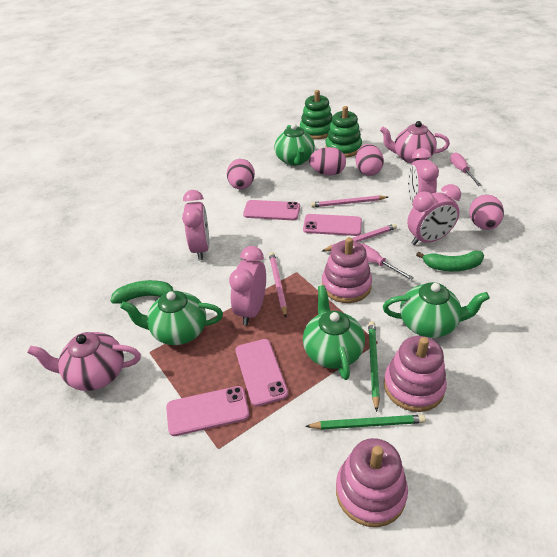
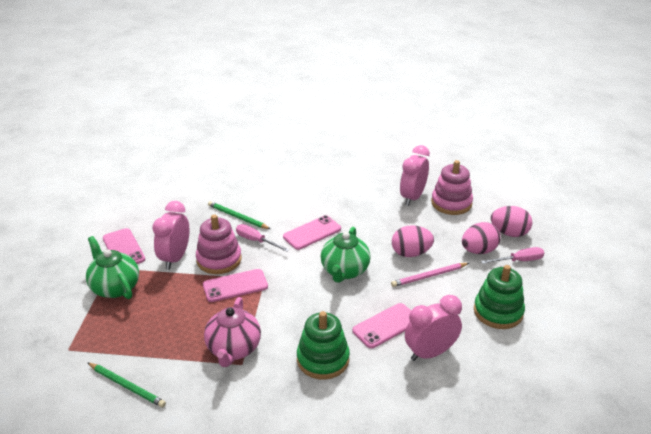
green banana: [110,280,173,304] [416,250,484,271] = 2 -> none = 0
green teapot: [120,291,223,345] [274,124,315,166] [303,285,365,380] [383,282,490,338] = 4 -> [86,236,139,299] [321,227,371,283] = 2
pink clock: [182,190,209,260] [229,246,266,325] [407,184,461,245] [408,148,439,205] = 4 -> [152,201,189,269] [400,145,430,206] [405,295,462,361] = 3
pink egg: [227,159,255,189] [309,147,346,176] [355,144,384,176] [469,195,504,230] = 4 -> [392,225,434,257] [462,222,501,254] [491,206,532,237] = 3
pink pencil: [269,252,287,317] [311,195,388,208] [321,224,397,252] = 3 -> [391,263,469,287] = 1
pink stacking toy: [322,237,372,303] [336,438,408,527] [384,336,447,412] = 3 -> [196,214,242,274] [431,160,473,215] = 2
pink teapot: [27,332,141,391] [380,121,450,163] = 2 -> [204,297,261,367] = 1

